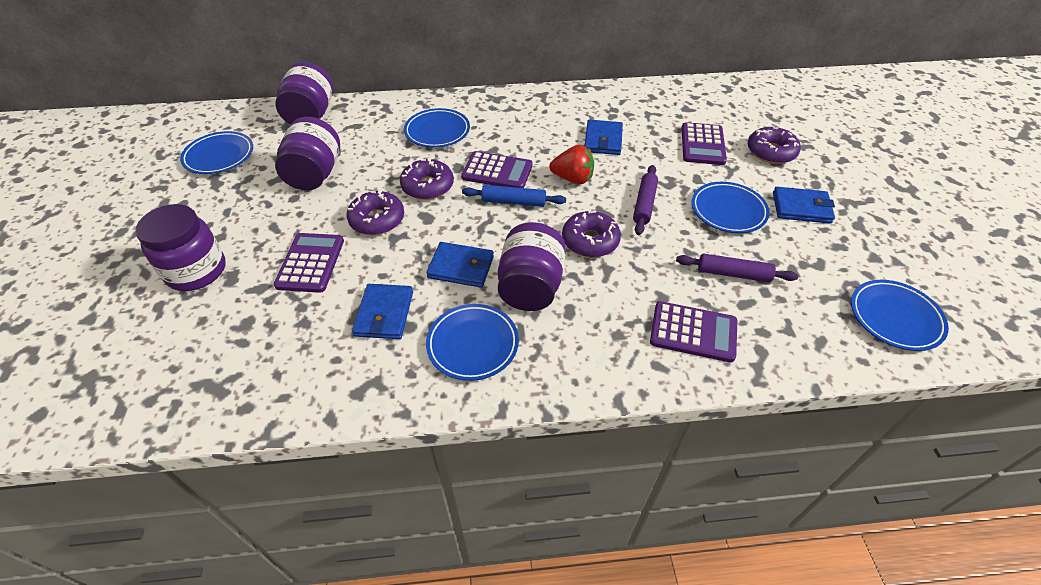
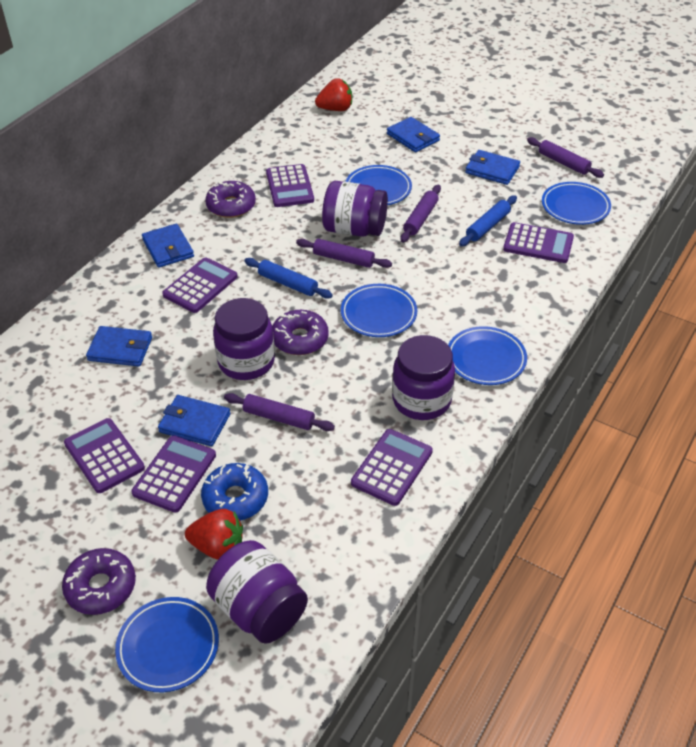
blue donut: none = 0 -> [201,463,268,521] = 1
blue rolling pin: [462,185,566,207] = 1 -> [244,258,333,299] [459,195,517,247] = 2
blue wallet: [352,284,413,339] [426,242,494,288] [585,120,623,155] [773,187,835,224] = 4 -> [86,326,152,367] [142,224,194,268] [158,395,230,446] [387,117,440,152] [465,150,520,185] = 5
purple calculator: [274,233,344,293] [461,151,533,188] [650,301,738,362] [682,122,727,165] = 4 -> [64,418,145,493] [131,435,216,513] [162,257,238,313] [266,164,314,207] [351,429,433,506] [503,222,574,263] = 6
purple donut: [347,190,404,235] [400,158,454,200] [562,210,621,257] [748,127,801,164] = 4 -> [62,548,136,615] [205,181,256,218] [272,310,329,355] = 3
purple rolling pin: [633,165,658,235] [676,253,798,282] = 2 -> [224,393,335,431] [296,239,392,268] [400,185,441,243] [527,137,604,178] = 4
red strawberry: [549,145,594,184] = 1 -> [185,509,243,560] [315,78,352,111] = 2

